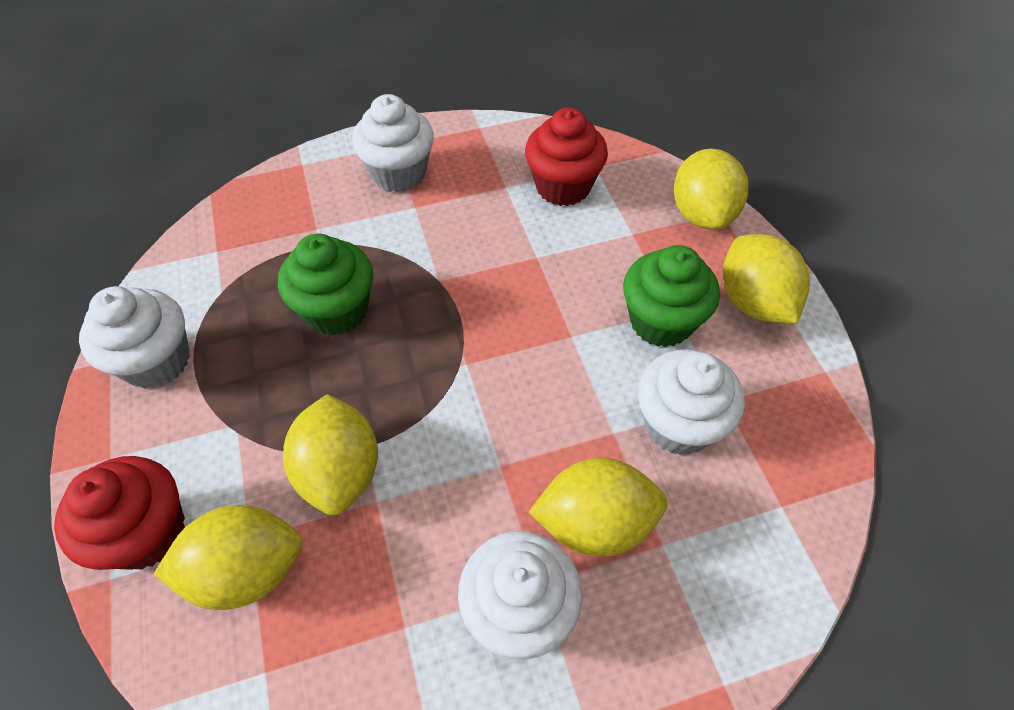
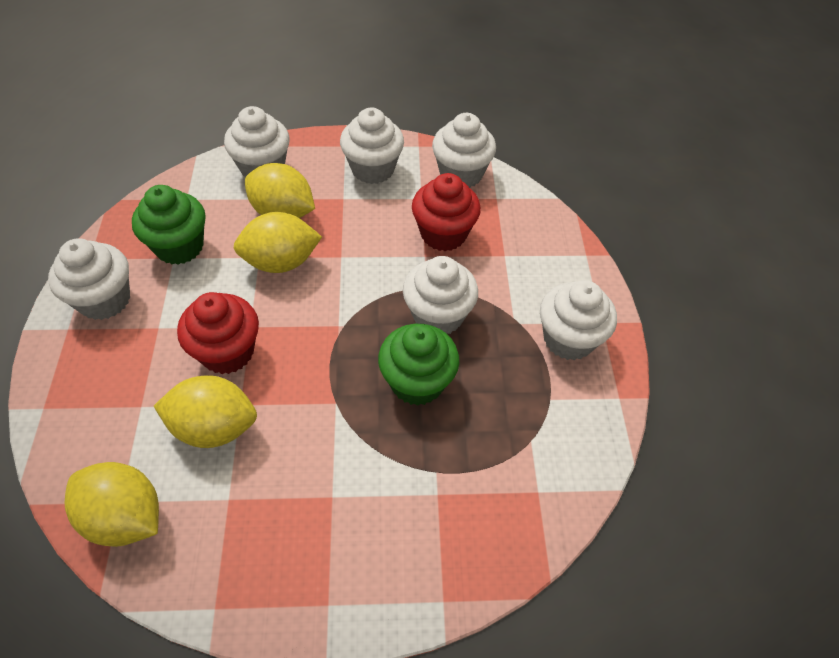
white cupcake: [79,286,190,389] [352,94,434,192] [458,531,582,659] [638,349,745,455] = 4 -> [48,238,130,320] [224,106,290,178] [340,107,404,184] [403,256,478,334] [432,113,496,188] [540,280,617,360] = 6
yellow lemon: [154,505,303,610] [283,394,378,515] [529,458,667,556] [674,149,748,230] [723,234,810,323] = 5 -> [65,462,159,547] [154,375,257,448] [234,212,322,273] [245,163,315,218] = 4

